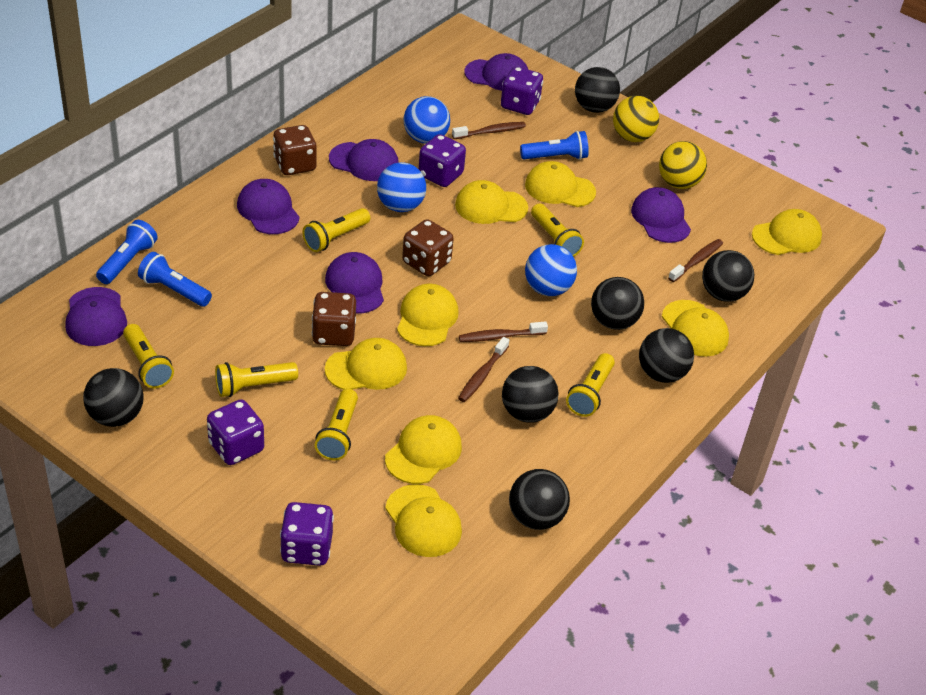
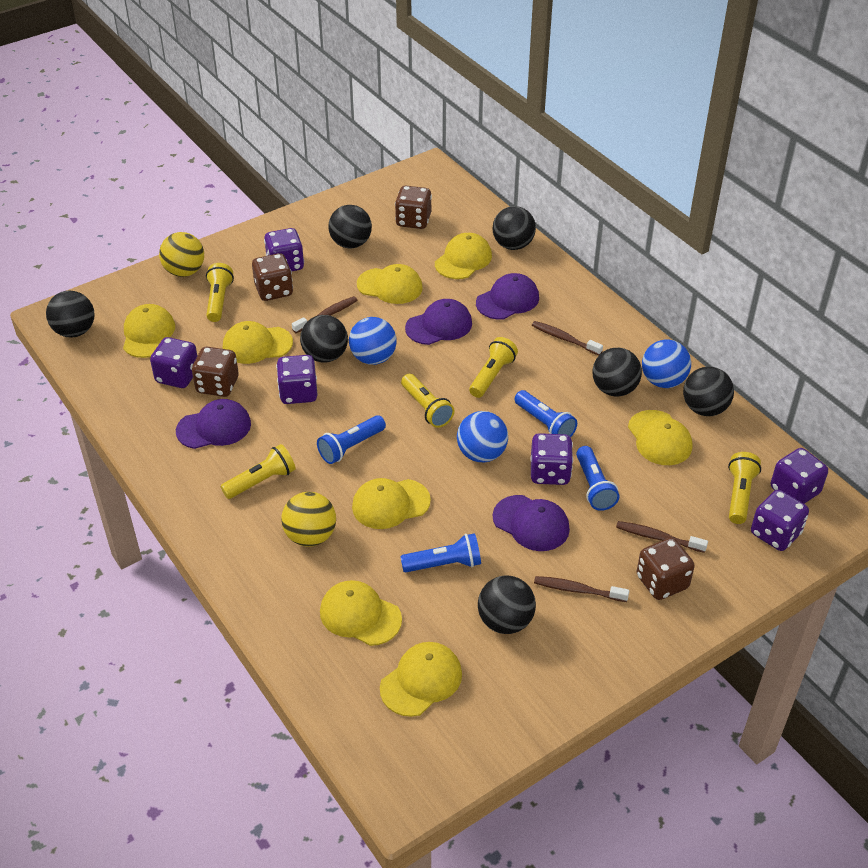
blue flashlight: [96,220,158,284] [138,252,212,307] [520,131,589,160] = 3 -> [317,415,386,464] [400,533,481,572] [514,390,577,437] [576,446,619,511] = 4
brown dice: [273,125,317,175] [312,292,356,346] [402,219,454,276] = 3 -> [192,347,239,397] [252,253,293,301] [395,186,432,229] [637,538,695,600] = 4
purple cap: [65,287,127,346] [237,179,300,234] [325,252,384,313] [329,139,399,181] [464,53,528,91] [631,187,691,243] = 6 -> [176,399,251,449] [405,299,472,345] [476,273,539,320] [493,495,570,551] = 4
purple dice: [207,399,264,465] [280,502,334,566] [418,134,466,187] [501,67,543,115] = 4 -> [150,337,197,388] [264,228,304,271] [276,355,318,404] [530,433,573,485] [751,490,809,551] [771,448,828,504] = 6
yellow flashlight: [123,324,174,389] [215,362,298,397] [302,208,370,252] [315,389,358,460] [531,204,584,257] [566,353,615,417] = 6 -> [206,263,234,322] [221,444,296,499] [401,374,455,428] [469,337,518,398] [728,452,761,524] = 5

